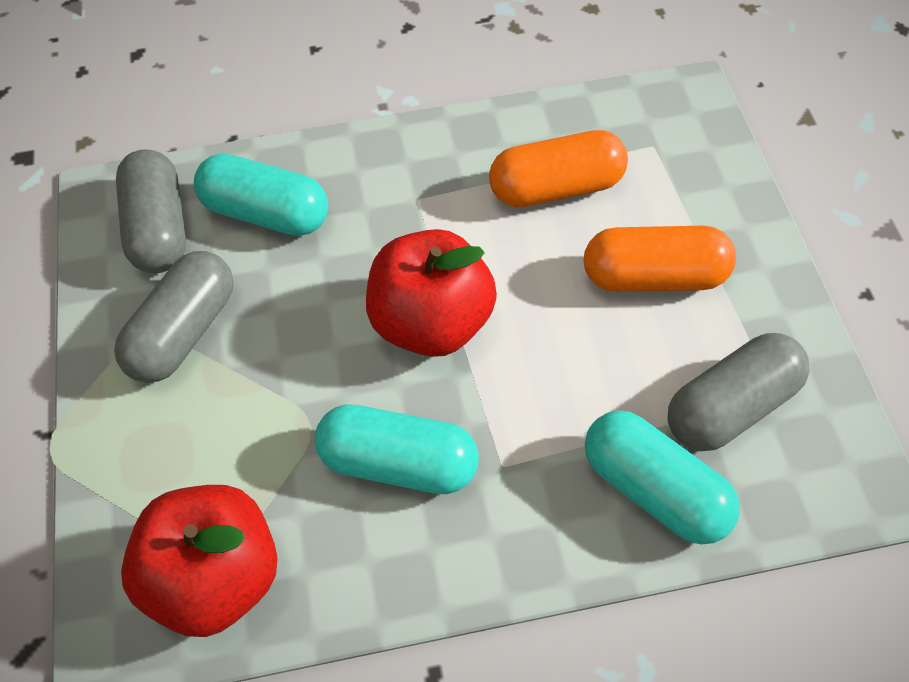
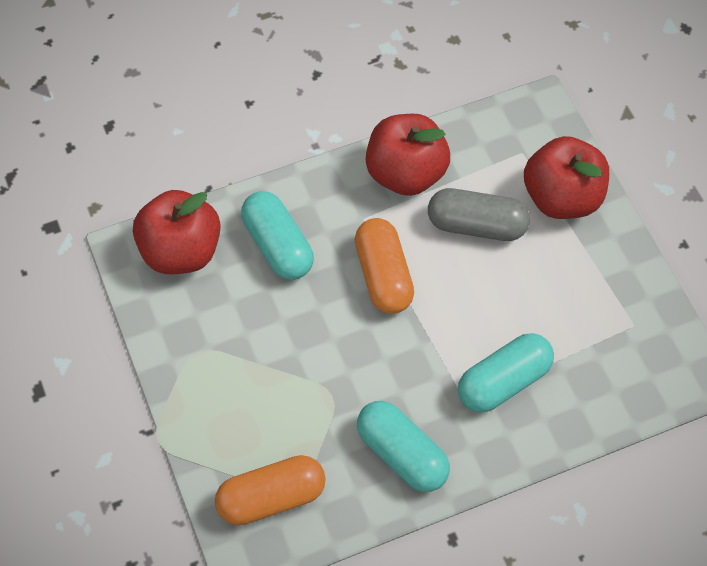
grey capsule: [114,251,234,383] [116,149,186,273] [667,333,810,451] = 3 -> [428,188,530,241] = 1
red apple: [121,485,278,637] [366,229,497,357] = 2 -> [133,190,221,274] [366,114,450,196] [524,136,609,219] = 3

